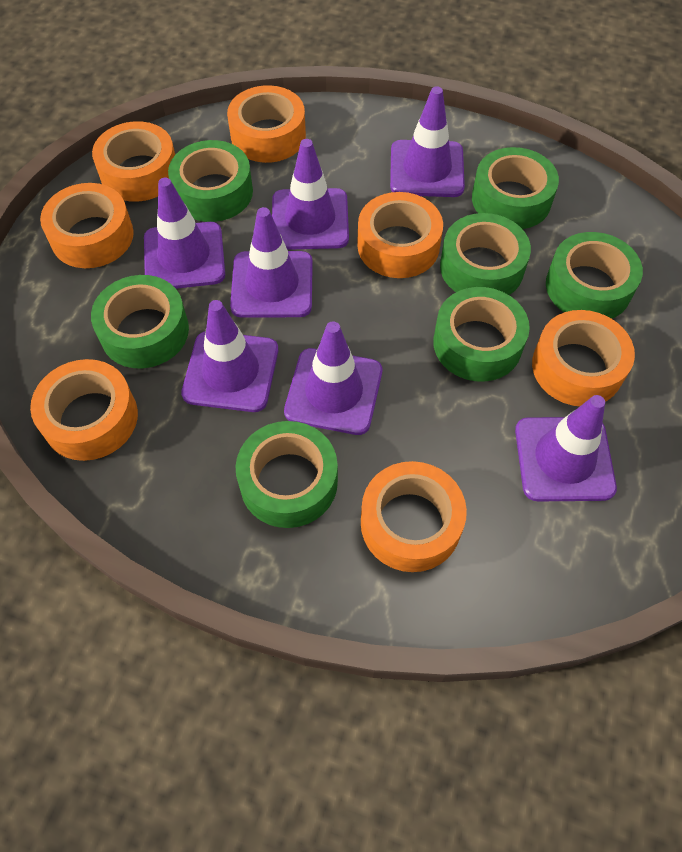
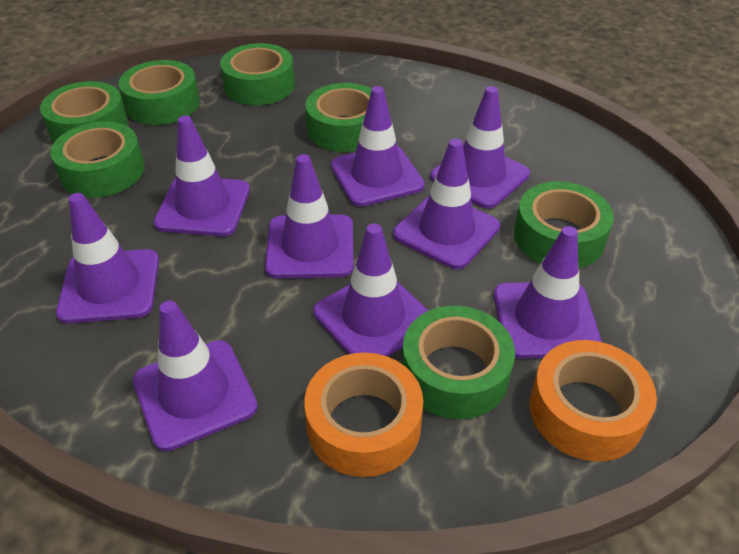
orange tape: [30,359,138,461] [40,183,134,268] [92,121,175,202] [227,85,306,163] [357,192,443,278] [361,461,467,572] [532,310,635,406] = 7 -> [304,353,423,477] [530,340,657,462] = 2
purple traffic cone: [144,178,225,289] [181,300,278,412] [230,207,313,318] [272,139,349,250] [284,322,382,435] [390,86,465,197] [515,395,617,501] = 7 -> [56,193,159,324] [133,301,258,451] [154,116,250,236] [265,154,354,279] [313,223,429,357] [331,86,425,207] [393,139,500,269] [430,86,530,209] [494,226,602,359] = 9

